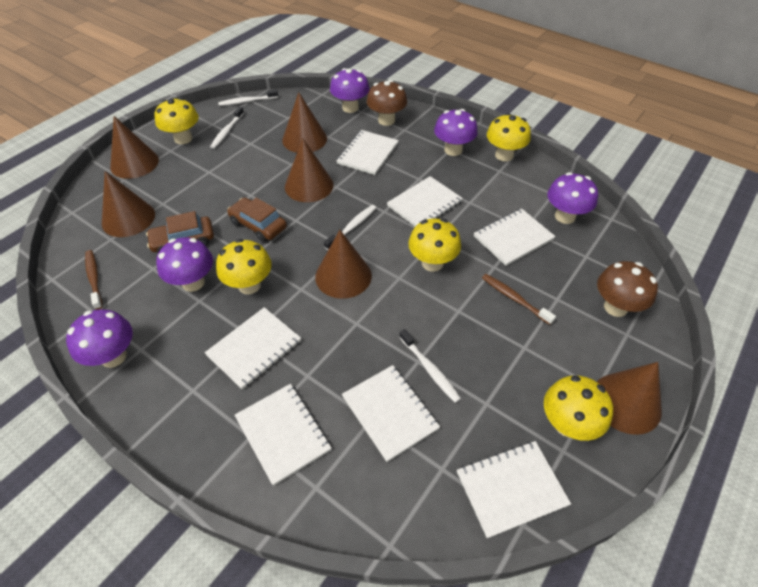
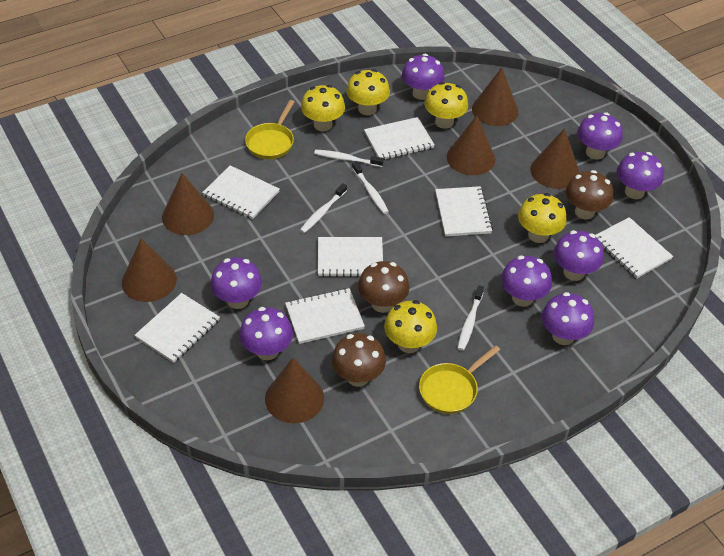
brown car: [146,211,214,253] [227,197,287,242] = 2 -> none = 0
brown mushroom: [367,80,407,126] [597,261,658,317] = 2 -> [332,333,386,387] [358,261,410,313] [566,170,613,219] = 3
brown toothbrush: [85,250,102,310] [482,274,556,325] = 2 -> none = 0
purple mushroom: [66,309,133,368] [156,237,213,292] [330,68,369,113] [434,109,478,156] [547,172,598,224] = 5 -> [211,257,262,309] [239,307,293,360] [402,54,445,100] [501,255,552,307] [542,292,594,345] [554,230,604,281] [577,112,623,160] [617,152,664,199] = 8
yellow pan: none = 0 -> [245,100,294,159] [419,345,500,414] = 2

